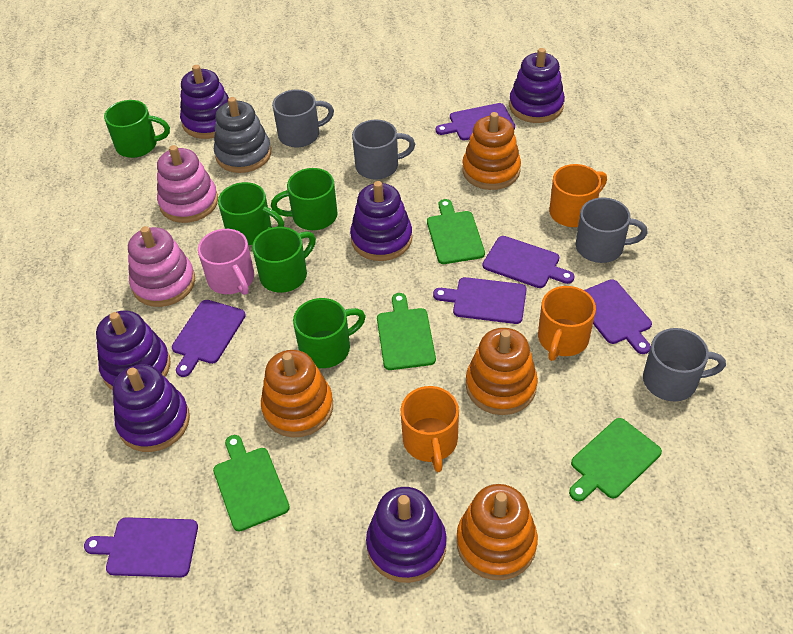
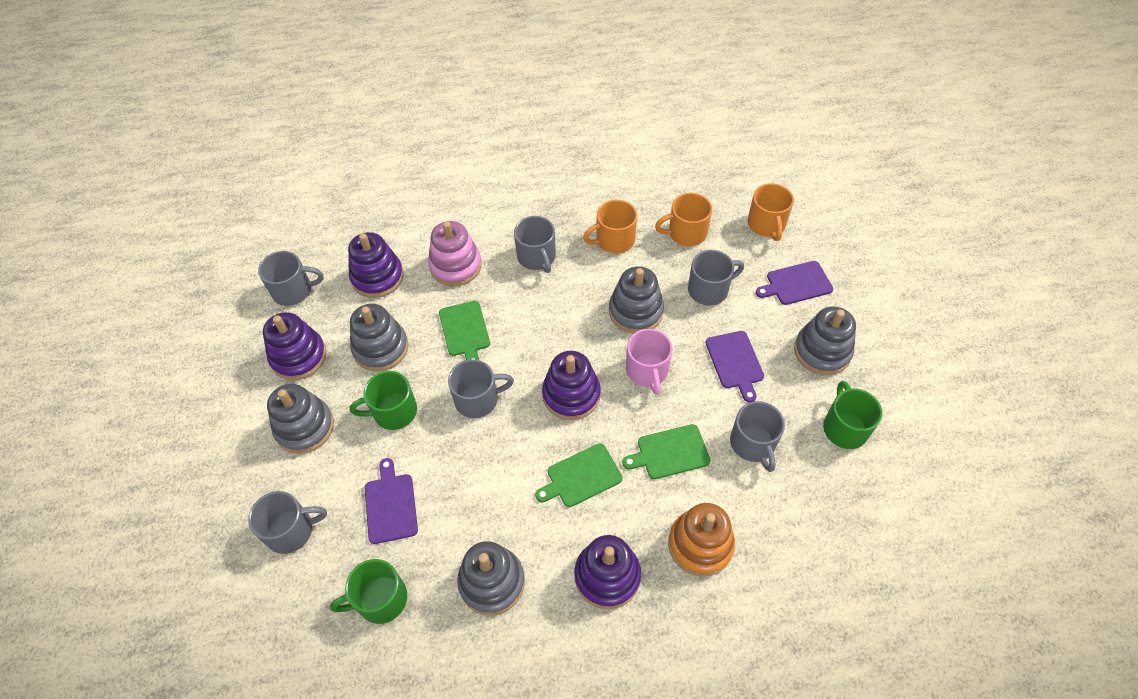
green cutting board: [213,435,290,532] [377,293,436,370] [427,199,485,264] [569,418,662,501] = 4 -> [439,301,490,360] [535,443,623,507] [622,424,710,479] = 3
green mug: [104,100,170,158] [218,182,284,245] [252,227,316,293] [271,168,337,230] [293,298,366,368] = 5 -> [330,559,407,624] [350,371,417,430] [823,381,882,449] = 3
grey mug: [272,90,334,147] [352,120,415,180] [576,198,648,263] [643,328,726,401] = 4 -> [248,491,327,554] [258,251,324,306] [448,359,514,418] [514,216,556,273] [688,250,744,305] [730,401,785,472] = 6
grey stacking toy: [214,97,271,173] = 1 -> [267,384,334,454] [350,304,409,371] [457,541,525,616] [609,266,664,334] [794,306,856,375] = 5
orange stacking toy: [261,350,333,438] [457,484,538,580] [462,112,521,190] [466,328,538,415] = 4 -> [668,503,735,577] = 1
pink stacking toy: [128,226,195,307] [157,145,218,223] = 2 -> [428,221,482,286] = 1
purple cutting board: [84,517,198,578] [172,300,246,377] [433,277,527,324] [436,103,515,140] [483,236,575,288] [584,279,652,354] = 6 -> [365,458,418,544] [705,331,764,403] [756,261,833,305] = 3
purple stacking toy: [96,311,171,390] [113,364,190,452] [180,65,229,139] [350,181,412,261] [366,487,447,583] [509,48,565,123] = 6 -> [263,312,326,380] [348,232,404,298] [542,351,601,420] [574,535,641,609] = 4

